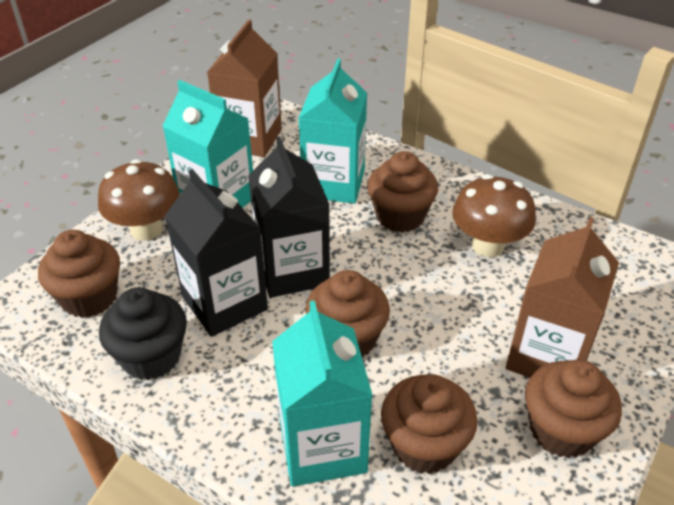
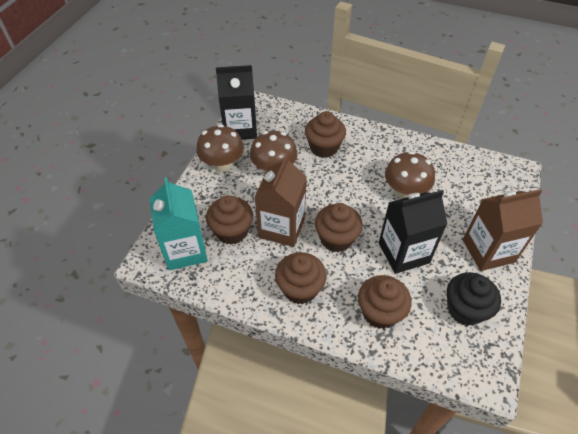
brown mushroom: [98,159,180,241] [452,175,536,257] = 2 -> [196,124,244,172] [250,131,298,173] [385,151,435,199] = 3
turquoise carton: [163,80,253,208] [272,300,373,487] [298,59,367,204] = 3 -> [150,177,208,270] = 1

